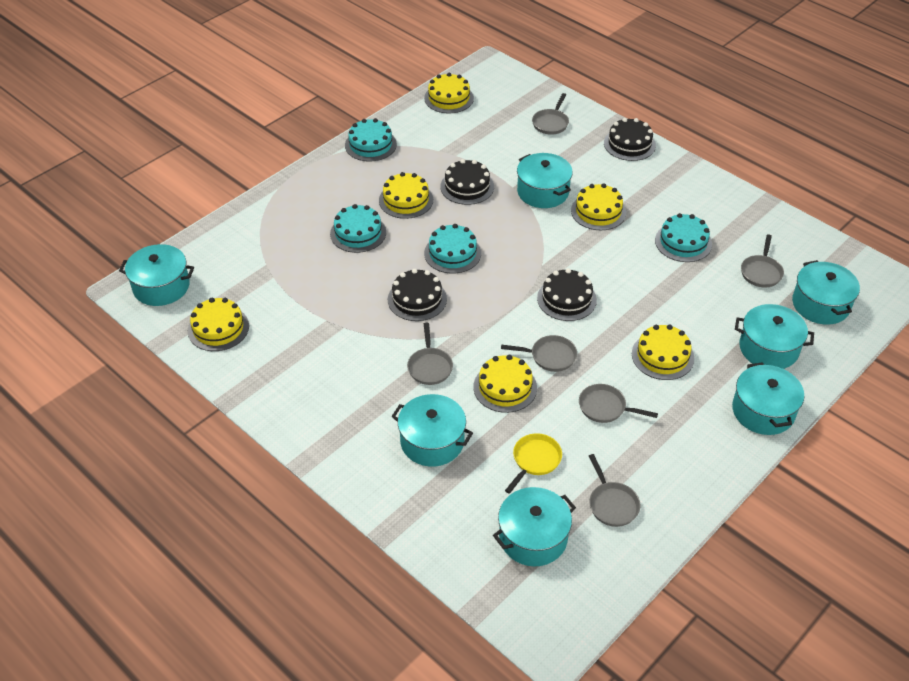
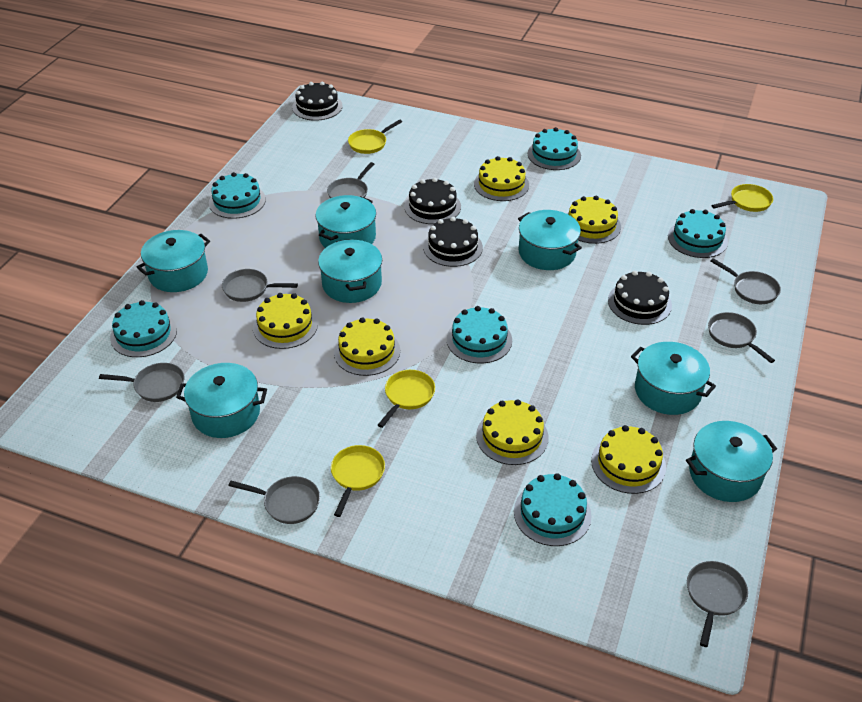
grey pan: [407,323,453,385] [501,335,577,372] [532,93,569,135] [579,384,658,423] [589,454,640,527] [741,234,784,288] = 6 -> [99,363,185,402] [222,269,298,302] [229,476,320,524] [327,162,374,198] [687,561,748,647] [708,312,775,363] [710,258,781,304] = 7
turquoise cake: [330,204,386,253] [345,118,397,162] [424,224,481,274] [655,213,712,262] = 4 -> [110,300,177,357] [209,172,266,219] [447,306,512,363] [514,473,592,546] [528,127,581,170] [668,209,728,258] = 6
yellow pan: [505,433,562,494] = 1 -> [331,445,385,517] [348,119,402,154] [378,370,435,428] [712,184,773,212] = 4

